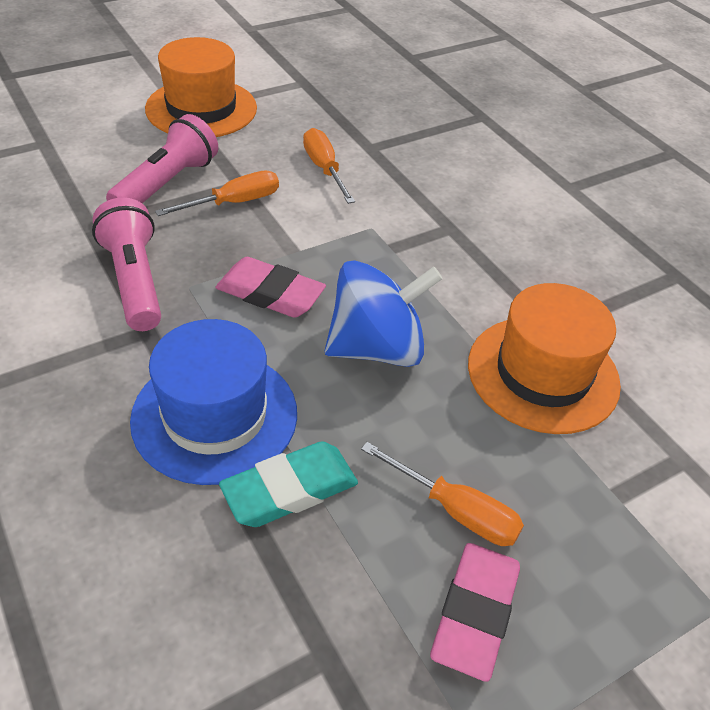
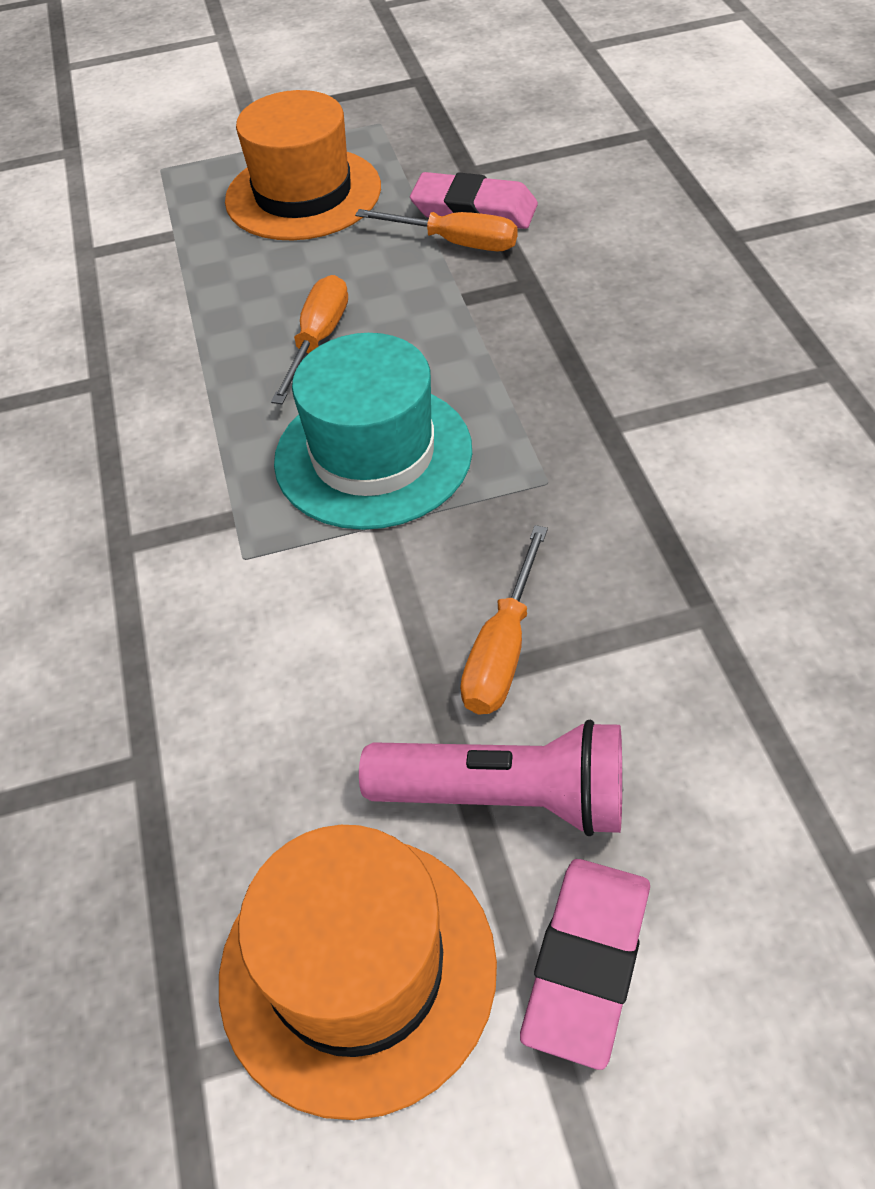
blue hat: [130,319,297,485] = 1 -> none = 0
blue spinning top: [325,260,443,367] = 1 -> none = 0
pink flashlight: [92,197,161,331] [106,114,218,203] = 2 -> [359,720,622,836] = 1
turquoise eraser: [219,441,358,527] = 1 -> none = 0
turquoise hat: none = 0 -> [274,333,472,530] = 1

